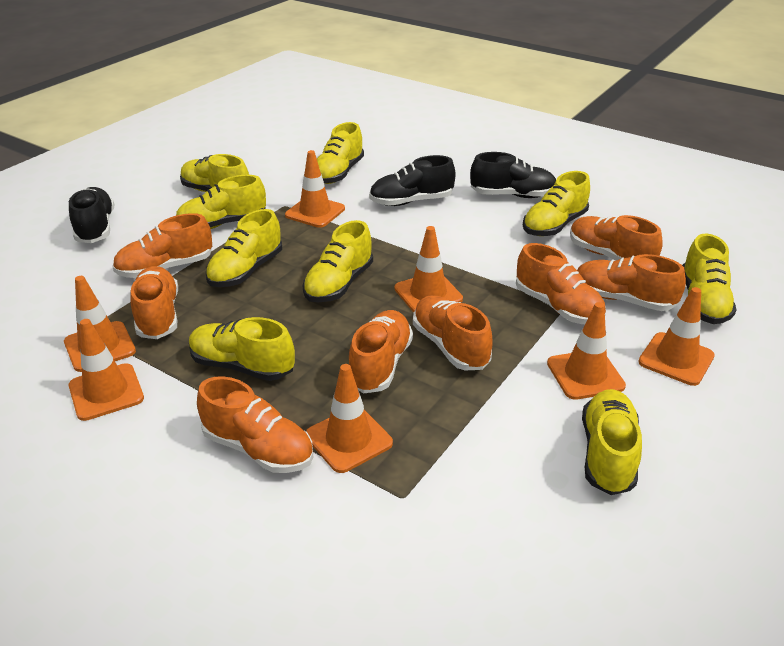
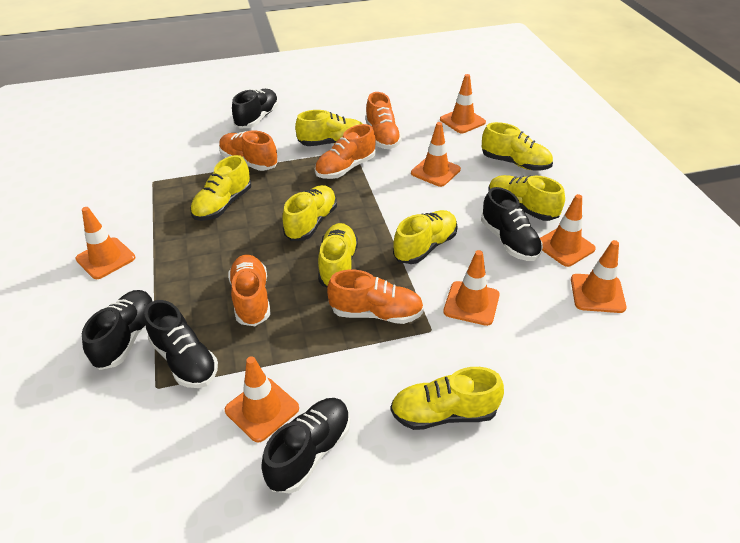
black shoe: [69,187,114,243] [369,155,455,206] [470,152,556,198] = 3 -> [82,290,153,370] [144,300,218,388] [232,89,279,129] [261,398,350,493] [481,187,543,261] = 5
orange shoe: [112,213,212,278] [130,266,178,339] [197,376,313,473] [349,310,413,393] [413,295,493,370] [516,243,606,324] [570,215,663,261] [577,254,686,311] = 8 -> [219,131,278,171] [228,255,271,326] [315,124,376,179] [327,270,424,324] [365,92,402,149] = 5
yellow shoe: [176,175,266,229] [180,154,249,192] [189,317,295,381] [206,209,282,287] [303,220,373,302] [317,122,364,184] [523,171,590,236] [582,389,642,495] [682,234,737,324] = 9 -> [190,155,251,221] [282,185,337,241] [295,110,362,146] [318,223,358,287] [390,367,504,430] [393,210,458,264] [482,122,553,171] [488,175,565,221] = 8

